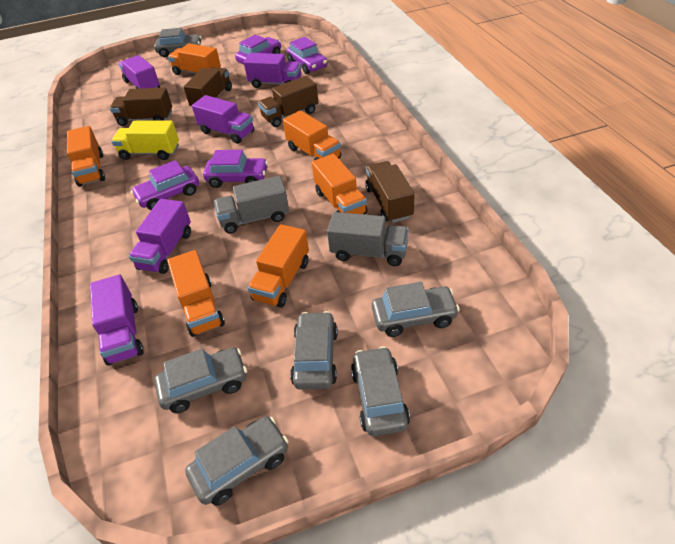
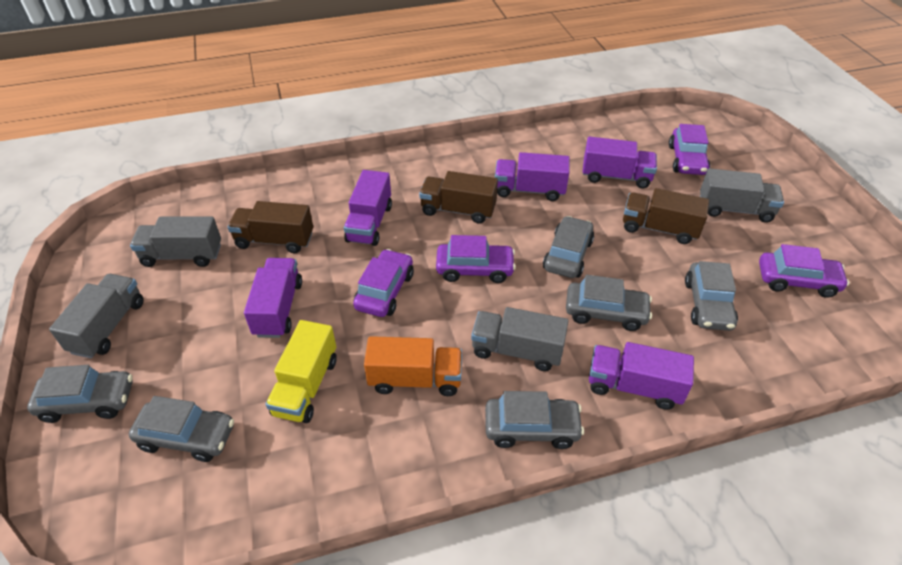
brown truck: [110,87,172,126] [184,67,232,106] [258,76,319,127] [365,161,415,223] = 4 -> [227,201,313,253] [419,171,498,224] [623,188,709,244] = 3
grey truck: [214,176,289,234] [327,212,409,266] = 2 -> [49,274,144,358] [130,217,221,267] [471,307,568,371] [700,168,784,223] = 4
orange truck: [67,126,105,187] [167,250,225,337] [168,43,221,75] [247,224,309,308] [283,110,341,160] [312,154,368,214] = 6 -> [364,336,462,396] = 1

